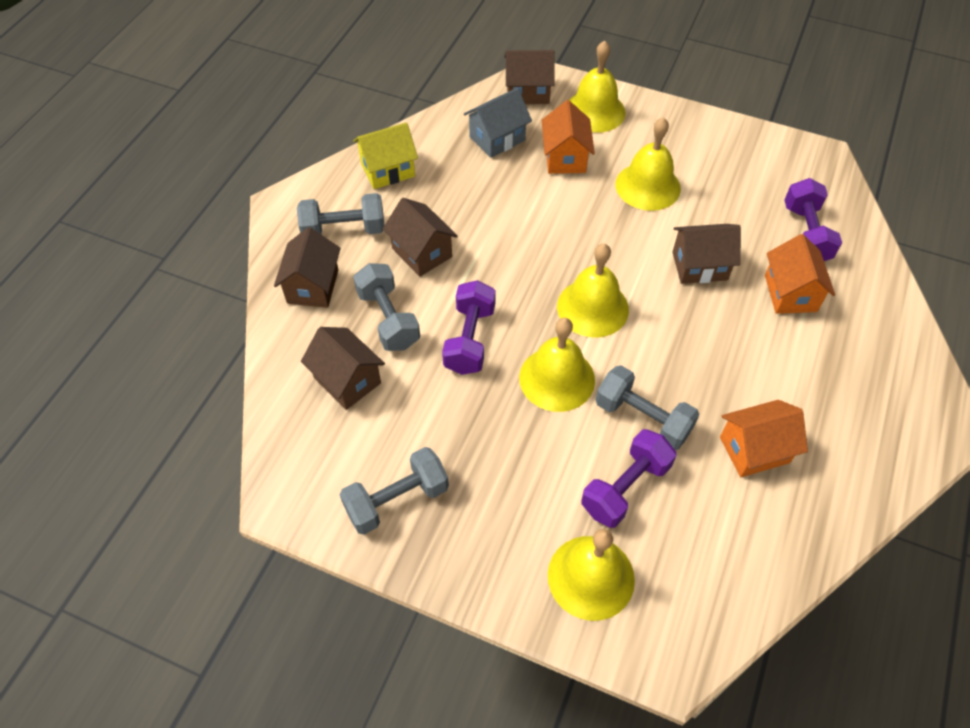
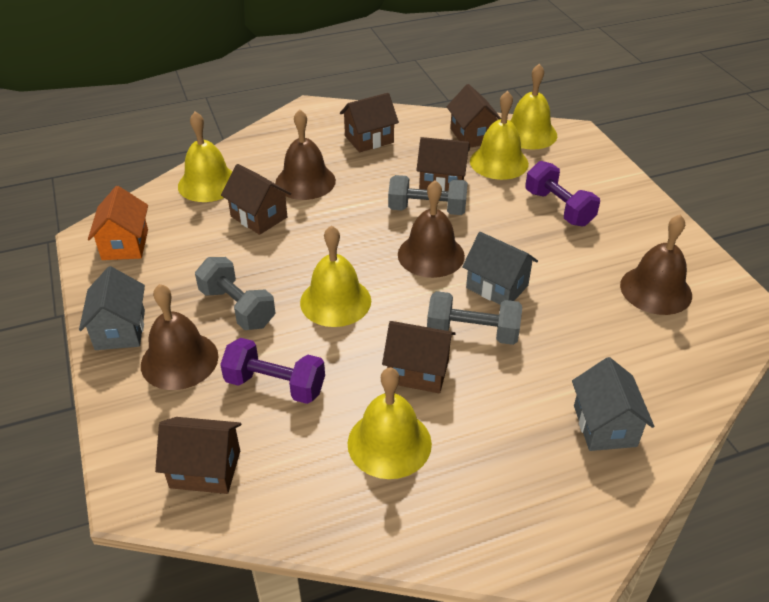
brown bell: none = 0 -> [141,284,218,390] [275,109,336,200] [398,180,465,278] [620,214,692,315] = 4
brown house: [274,227,341,308] [301,327,385,410] [383,198,458,277] [505,50,555,104] [672,224,741,284] = 5 -> [155,417,241,494] [221,164,291,235] [340,93,399,152] [382,321,456,393] [416,137,470,191] [447,84,501,148] = 6
grey dumbbell: [297,193,385,234] [339,447,449,535] [353,263,420,351] [596,365,699,450] = 4 -> [195,257,275,330] [388,175,468,215] [427,291,522,345] = 3
grey house: [464,88,532,158] = 1 -> [79,266,145,350] [462,232,538,305] [572,357,654,451] = 3
orange house: [542,100,595,174] [720,400,808,477] [765,234,835,314] = 3 -> [88,186,148,260] = 1
purple dumbbell: [442,280,496,375] [581,429,676,528] [784,178,842,261] = 3 -> [220,338,325,404] [525,161,600,227] = 2
yellow house: [353,122,418,189] = 1 -> none = 0

